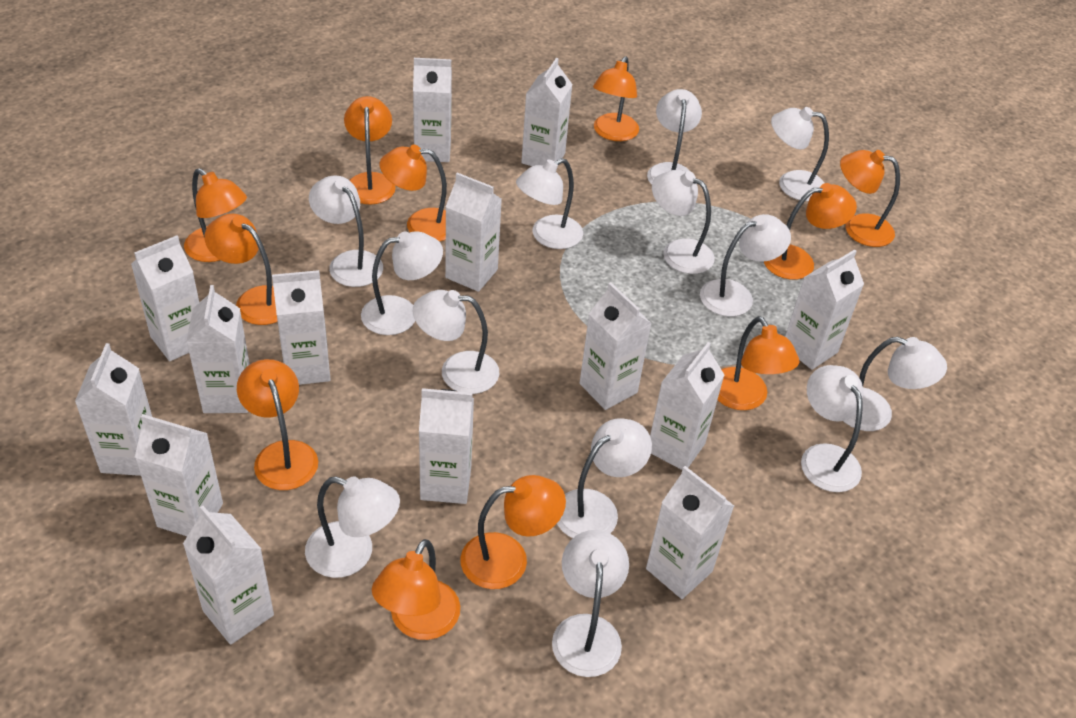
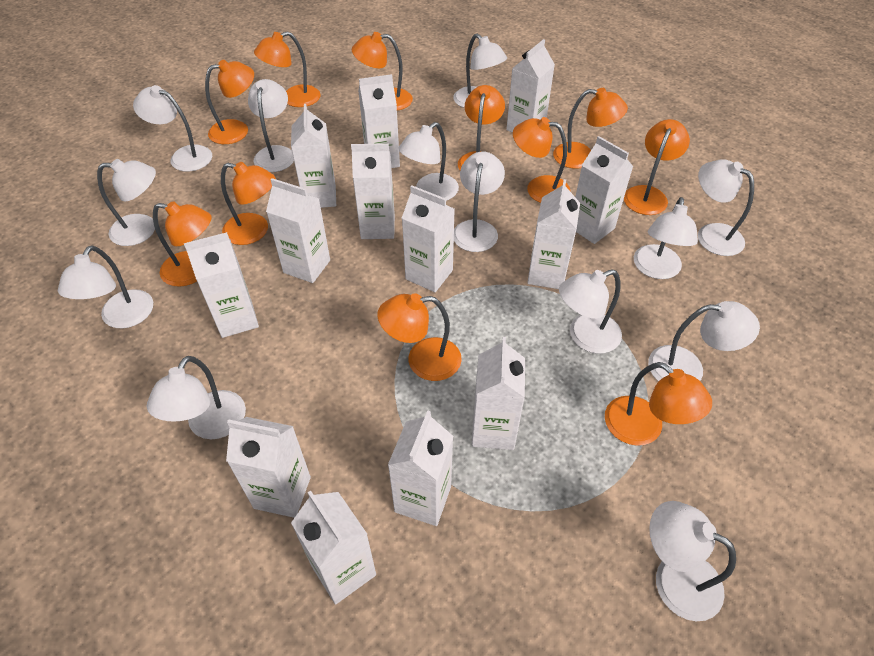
white carton: [75,343,152,476] [131,236,199,361] [135,414,223,536] [183,506,274,645] [186,285,250,413] [272,270,331,385] [413,58,452,162] [419,388,474,504] [445,173,502,292] [521,58,573,166] [580,282,652,410] [646,466,734,599] [650,342,724,470] [785,249,864,370] = 14 -> [184,232,259,338] [226,417,311,518] [266,178,330,283] [291,104,336,208] [291,491,376,604] [351,143,395,239] [358,74,400,168] [388,411,453,526] [402,185,454,292] [472,337,525,450] [506,39,555,133] [527,179,580,289] [575,136,633,244] = 13

